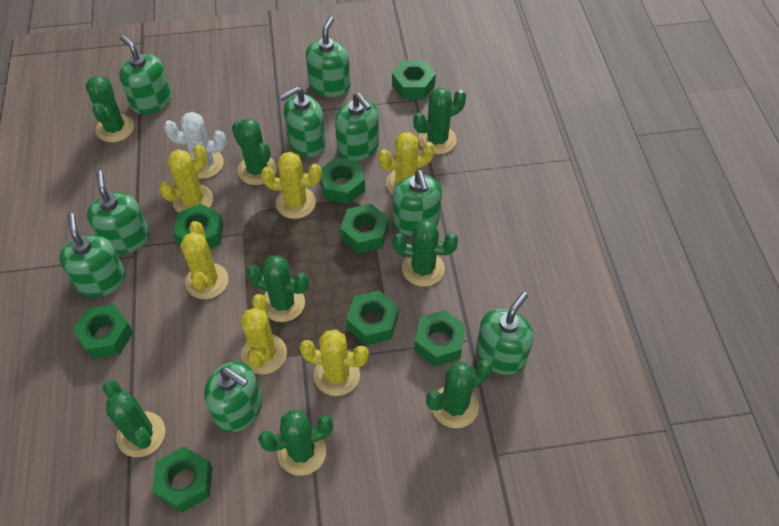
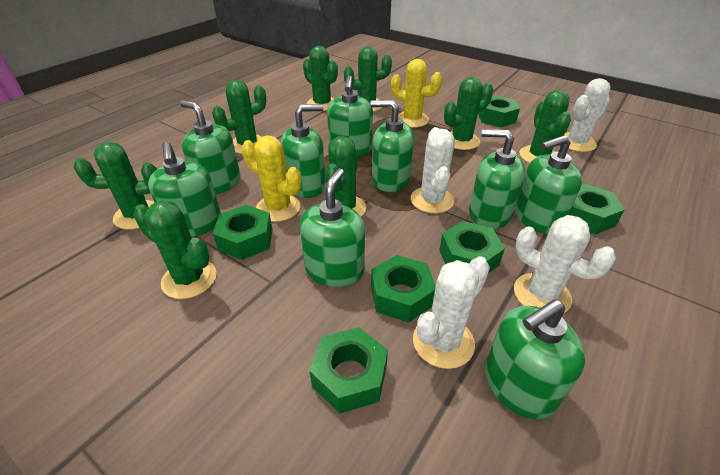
green nut: [73,305,133,359] [152,447,213,512] [173,204,223,249] [320,157,365,204] [340,204,389,254] [346,291,398,345] [392,60,436,100] [414,310,466,366] = 8 -> [213,205,273,260] [309,327,388,413] [371,255,436,323] [439,221,505,273] [478,95,520,127] [569,184,624,234] = 6
white cactus: [164,112,226,179] = 1 -> [411,127,455,213] [413,256,490,369] [514,215,616,313] [564,78,610,152] = 4
yellow cactus: [159,145,213,213] [180,221,229,299] [240,294,287,374] [261,152,322,219] [299,329,369,396] [378,132,435,194] = 6 -> [241,135,301,222] [391,59,442,128] = 2

